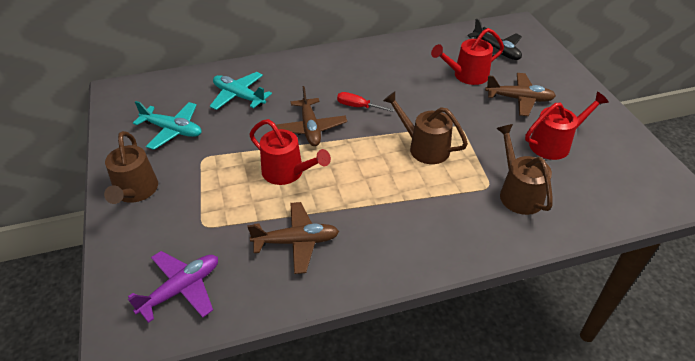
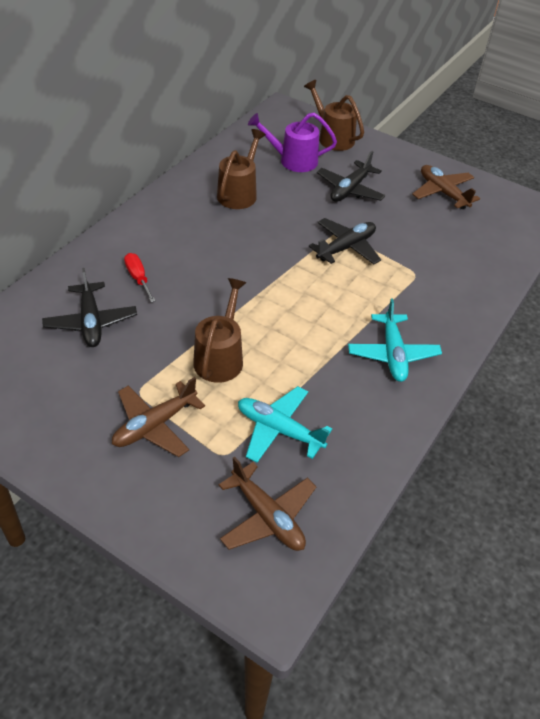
black plane: [467,18,522,60] = 1 -> [42,268,137,347] [309,218,381,265] [317,151,385,202] = 3
purple plane: [128,251,218,323] = 1 -> none = 0
purple watering can: none = 0 -> [248,113,337,172] = 1
red watering can: [249,119,331,185] [431,28,504,85] [525,92,609,160] = 3 -> none = 0

